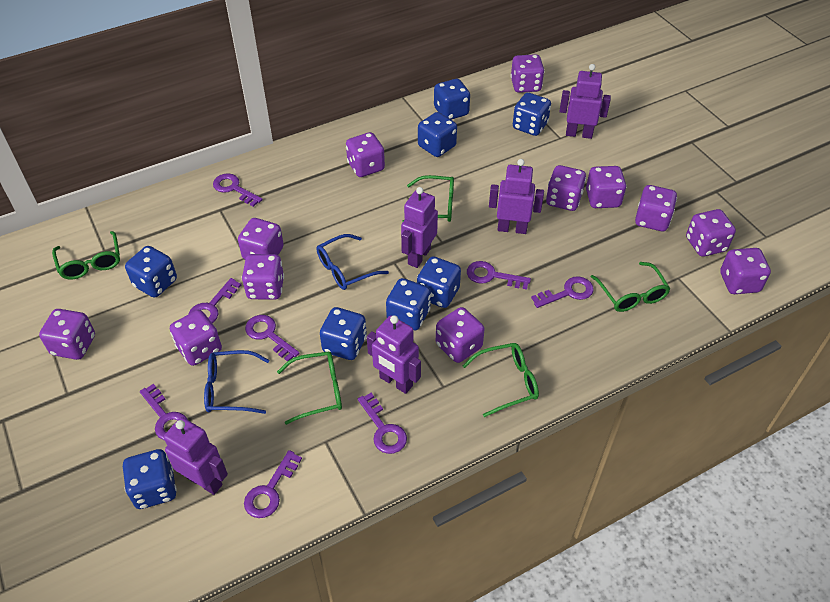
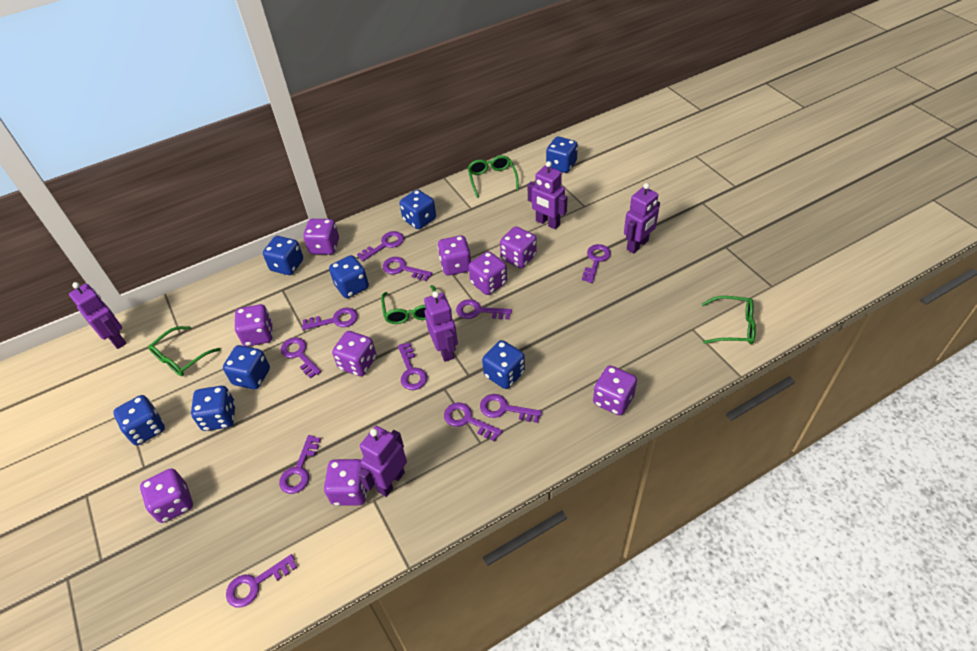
blue glasses: [204,350,270,414] [317,234,389,290] = 2 -> none = 0
green glasses: [52,231,120,279] [277,351,342,425] [402,175,454,222] [463,343,539,417] [591,262,670,312] = 5 -> [148,326,220,376] [381,285,436,324] [468,155,519,198] [702,296,756,344] = 4
purple dice: [39,309,95,360] [170,310,222,366] [238,218,284,259] [242,254,284,300] [346,132,385,177] [436,307,485,363] [511,54,545,93] [546,165,586,211] [586,166,627,208] [635,185,677,231] [686,209,736,257] [720,248,771,294] = 12 -> [140,468,193,523] [235,304,273,347] [303,219,339,255] [324,459,367,506] [332,331,376,376] [438,236,471,276] [469,251,507,295] [500,226,537,268] [593,365,637,415] = 9
purple key: [140,384,188,440] [189,278,241,323] [213,173,263,207] [244,450,302,518] [245,315,300,361] [358,393,407,454] [467,261,531,289] [531,276,594,308] = 8 -> [226,554,297,608] [279,435,321,494] [281,337,321,379] [302,308,358,330] [357,231,404,261] [383,257,432,281] [398,342,427,390] [444,402,502,441] [456,299,512,319] [480,394,542,423] [582,244,611,283] = 11

